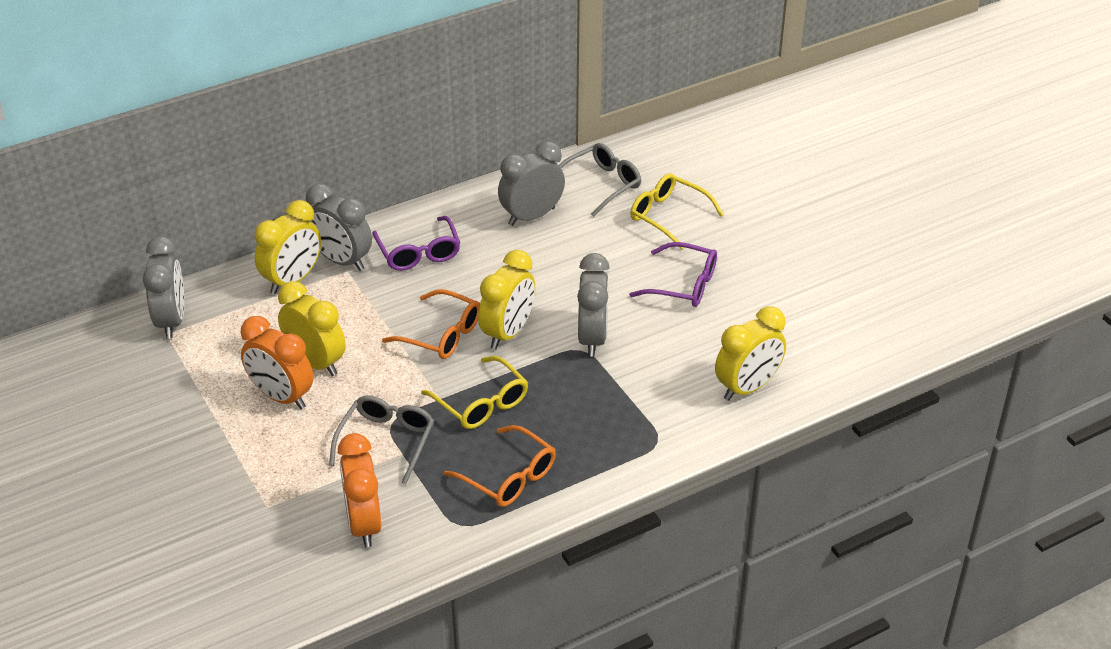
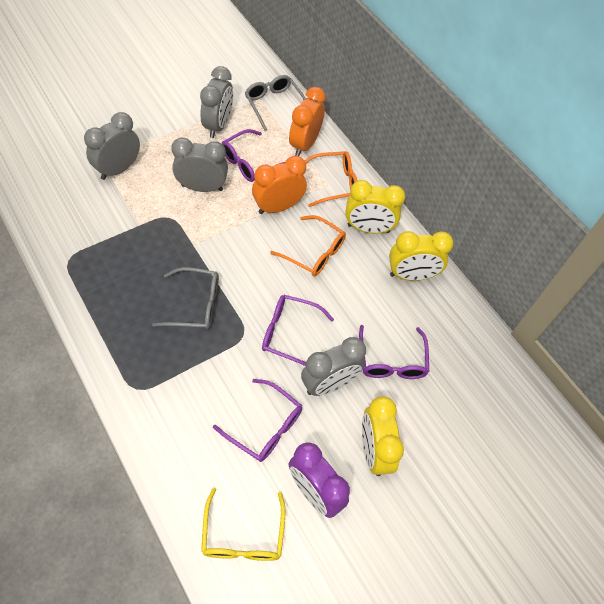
purple clock: none = 0 -> [289,442,350,518] = 1
purple glasses: [372,216,460,271] [629,242,717,307] = 2 -> [213,379,302,462] [222,129,285,182] [262,295,334,366] [359,325,429,379] = 4
yellow clock: [254,200,321,294] [278,281,346,376] [478,250,535,349] [715,306,786,401] = 4 -> [345,180,405,234] [362,396,404,476] [389,231,454,281] = 3
yellow glasses: [421,356,528,429] [630,173,724,250] = 2 -> [201,487,286,561] = 1

